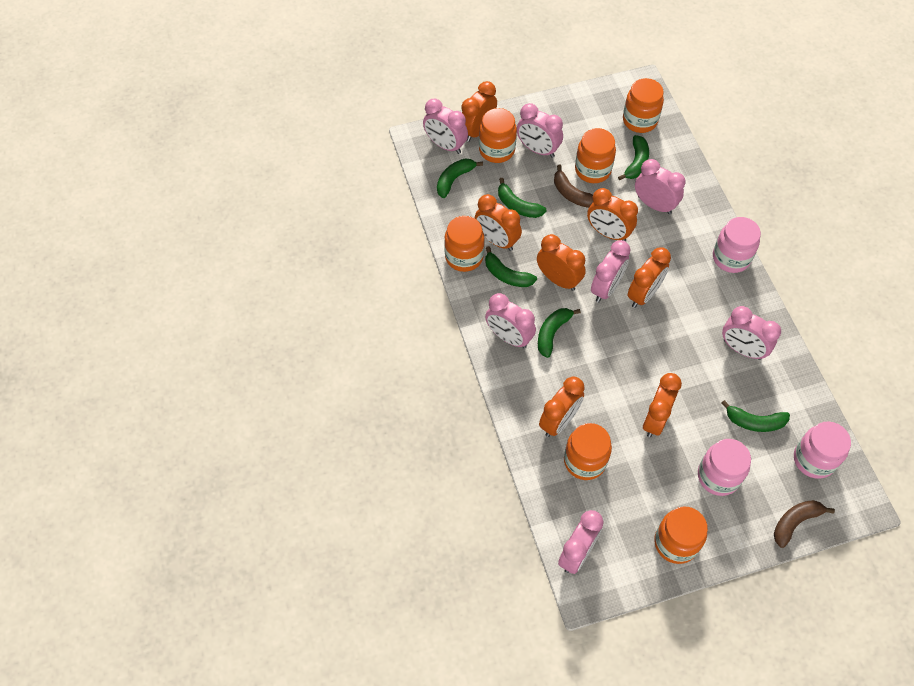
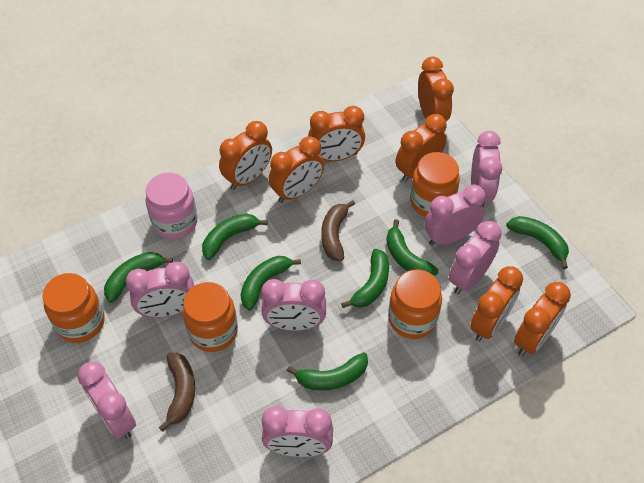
green banana: [437,159,483,198] [485,246,537,287] [498,178,547,218] [538,308,581,358] [618,135,649,181] [722,400,790,432] = 6 -> [104,252,173,303] [202,214,268,260] [240,256,301,310] [287,352,368,391] [341,249,389,308] [386,219,438,276] [506,216,569,269] = 7
orange jar: [444,216,484,272] [479,108,517,163] [564,423,612,480] [575,128,616,183] [623,78,664,133] [654,507,708,564] = 6 -> [42,273,105,343] [183,282,238,352] [388,270,442,339] [410,152,460,217] = 4
pink jar: [698,439,751,496] [713,217,761,273] [794,421,851,479] = 3 -> [145,172,198,239] = 1

